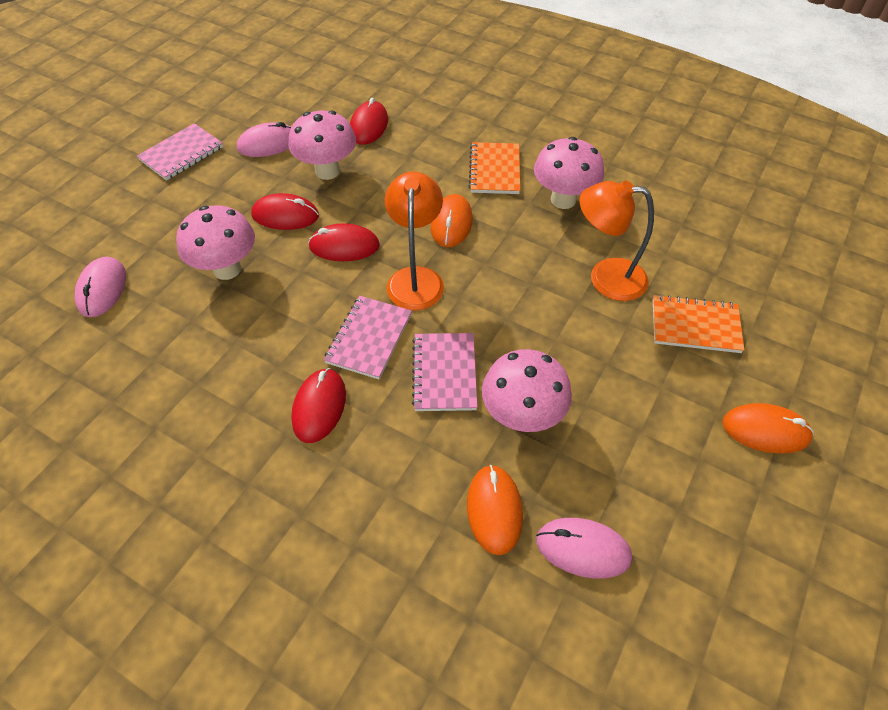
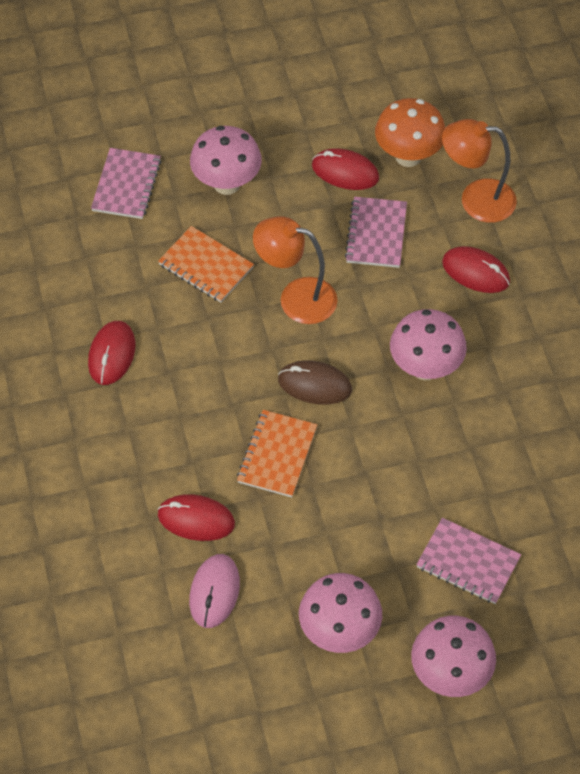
brown mouse: none = 0 -> [278,360,352,405] = 1
orange mouse: [430,194,473,247] [467,465,523,555] [722,403,814,454] = 3 -> none = 0
orange mushroom: none = 0 -> [375,98,445,167] = 1
pink mouse: [75,256,126,317] [237,122,291,157] [536,518,632,578] = 3 -> [189,554,240,628] = 1

